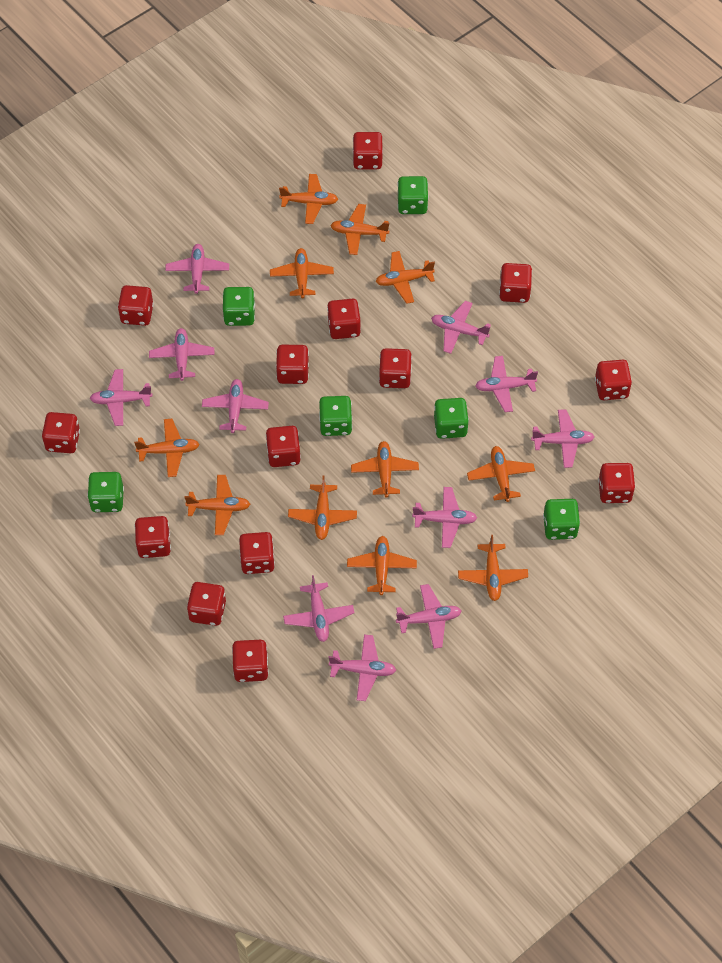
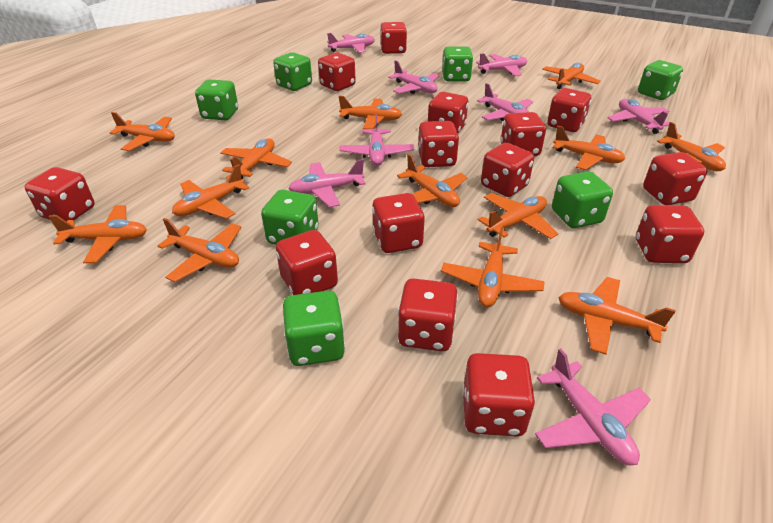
green dice: [88,472,124,512] [223,287,255,326] [319,396,352,436] [397,176,429,214] [434,398,469,439] [543,499,580,540] = 6 -> [195,79,238,120] [261,190,319,245] [273,52,312,91] [282,291,345,366] [442,46,473,81] [552,171,613,228] [638,60,683,100] = 7
orange plane: [134,419,200,477] [184,475,250,535] [270,248,334,298] [279,174,338,224] [288,475,357,540] [330,204,389,255] [347,536,417,595] [351,441,419,497] [375,251,435,304] [458,535,528,601] [467,446,535,502] = 11 -> [49,205,147,263] [110,112,175,151] [158,218,242,282] [172,164,249,219] [220,138,292,179] [339,96,402,129] [397,154,468,207] [441,227,545,307] [478,193,558,239] [542,63,601,89] [552,126,625,170] [558,277,675,354] [657,122,726,171] = 13
pink plane: [90,369,153,426] [149,328,215,381] [165,244,229,294] [202,379,269,433] [283,575,354,642] [329,634,396,701] [396,584,462,649] [412,487,477,548] [431,301,491,354] [475,356,538,412] [531,409,595,468] = 11 -> [289,159,366,207] [327,33,375,53] [339,114,414,166] [388,60,439,94] [476,53,527,76] [477,83,533,121] [535,348,651,465] [607,99,670,134] = 8

